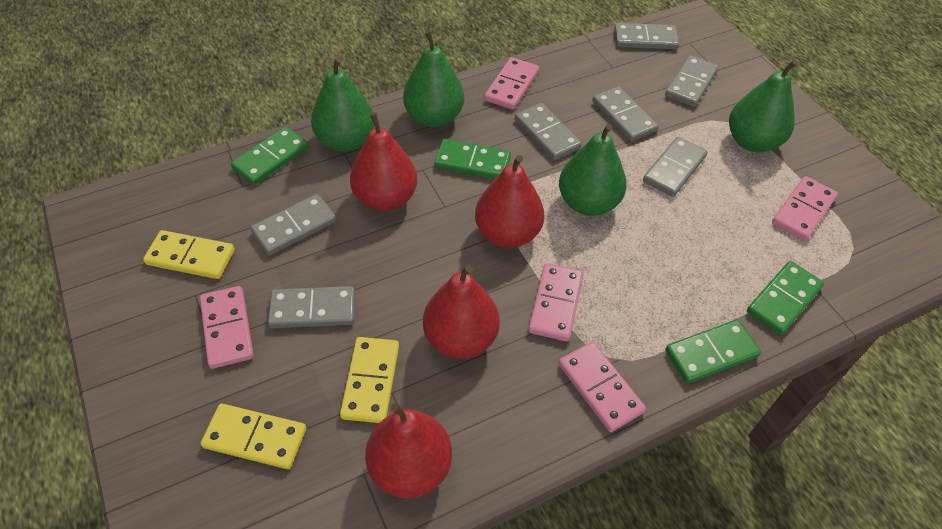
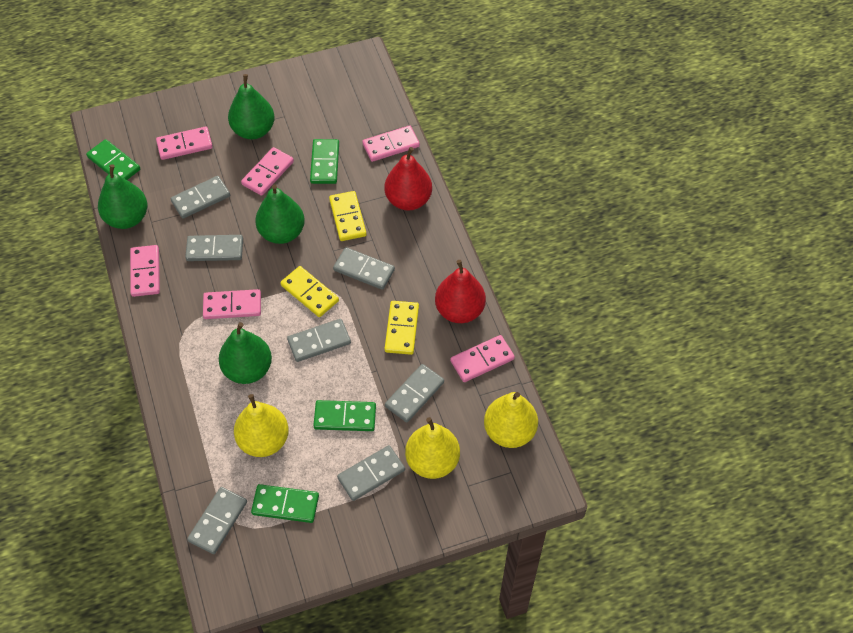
pink domino: [200,286,254,369] [484,57,539,110] [528,263,583,341] [558,342,646,432] [772,176,838,241] = 5 -> [130,245,160,297] [156,126,213,160] [203,289,261,319] [241,147,294,196] [362,125,420,162] [450,335,515,382] = 6
red pear: [350,112,418,211] [365,403,452,498] [423,265,500,359] [475,155,544,248] = 4 -> [385,147,432,211] [435,260,486,323] = 2
yellow pear: none = 0 -> [234,394,289,457] [405,417,460,479] [484,392,538,448] = 3

